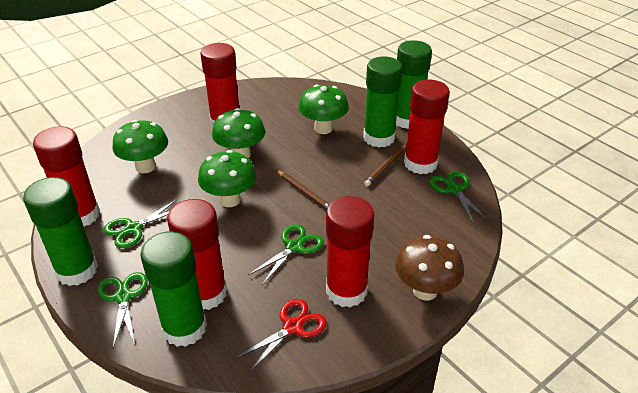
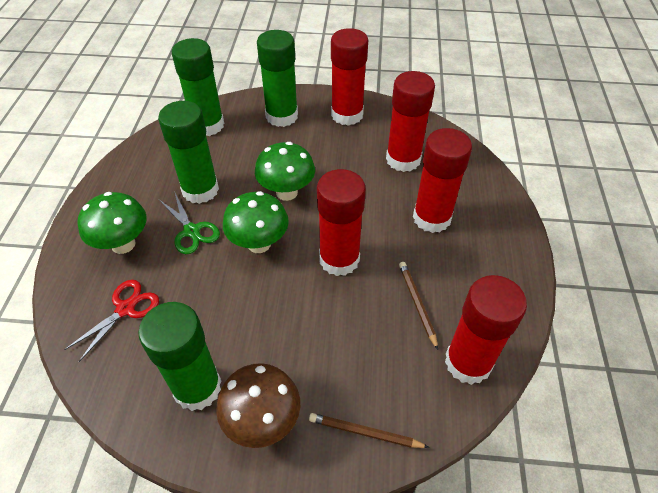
green mushroom: [113,120,168,173] [198,150,256,207] [212,108,265,158] [298,84,349,134] = 4 -> [78,192,146,254] [223,191,289,253] [255,142,315,201] = 3
green scissors: [98,272,148,348] [104,199,178,248] [248,224,324,285] [430,171,489,224] = 4 -> [159,191,220,254] = 1

